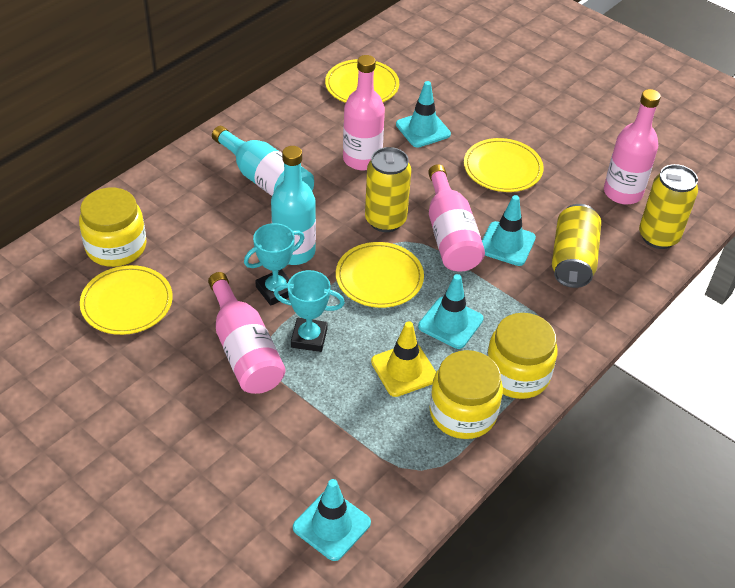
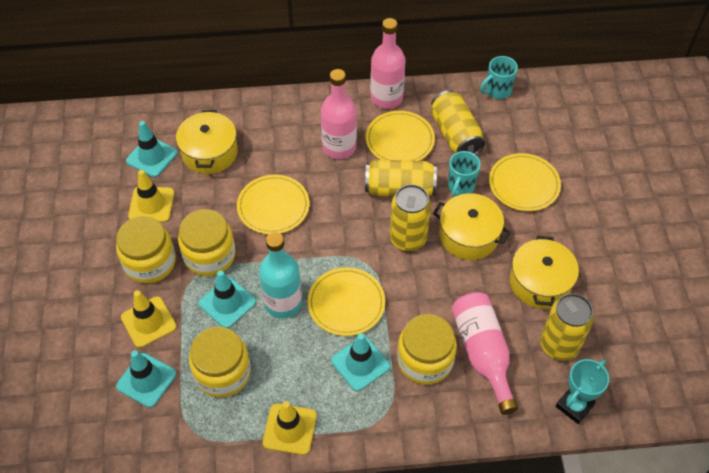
pink bottle: [208,272,285,394] [343,55,385,170] [428,164,485,272] [604,89,661,204] = 4 -> [321,69,357,159] [370,18,406,109] [452,292,518,415] = 3
turquoise bottle: [212,126,314,196] [271,146,316,265] = 2 -> [259,232,302,318] = 1
turquoise mug: none = 0 -> [448,151,481,197] [480,56,518,99] = 2
turquoise trophy: [244,223,305,306] [274,270,345,352] = 2 -> [556,359,609,424] = 1
yellow can: [365,147,411,232] [552,204,601,288] [639,164,698,249] = 3 -> [365,159,437,197] [390,184,431,252] [430,90,485,155] [540,293,594,361] = 4
yellow jar: [79,188,147,267] [430,350,503,439] [487,313,558,399] = 3 -> [116,216,176,283] [178,209,236,276] [189,327,251,398] [397,314,457,385] = 4
yellow pot: none = 0 -> [176,110,238,174] [433,193,510,260] [510,236,579,309] = 3
yellow traffic cone: [371,321,436,397] = 1 -> [121,290,177,348] [128,170,174,222] [263,401,317,455] = 3

